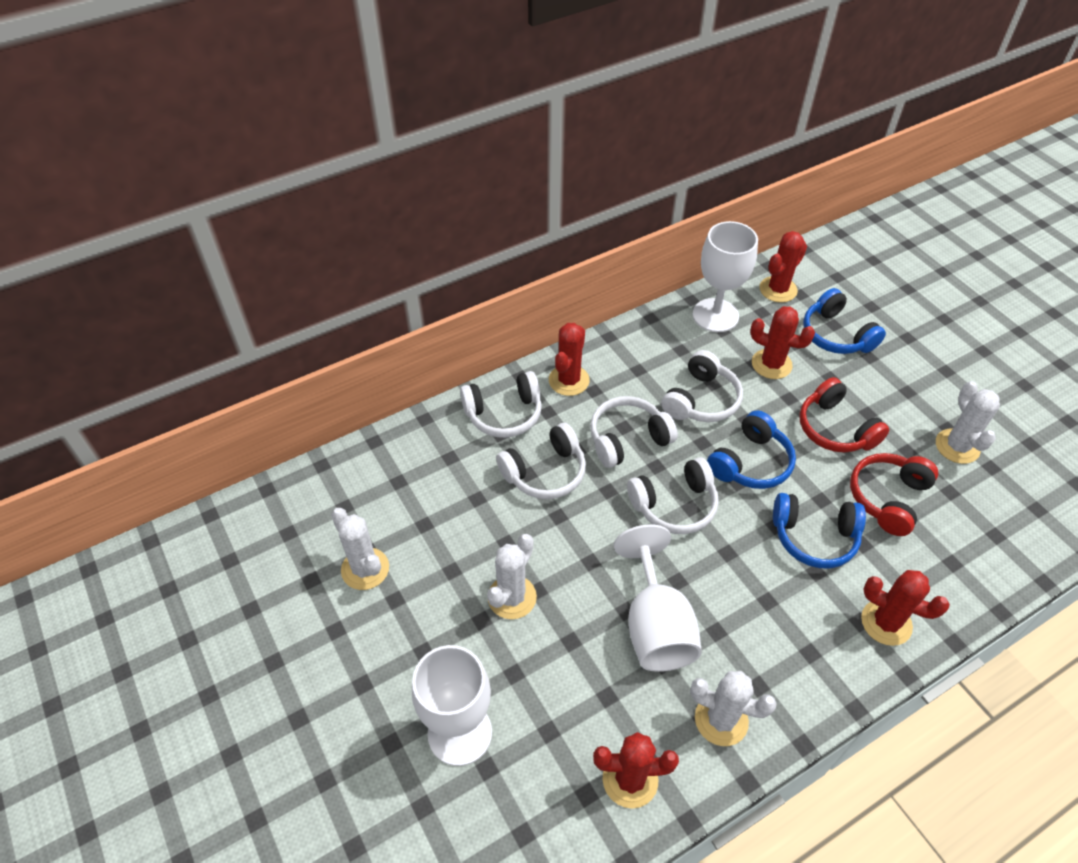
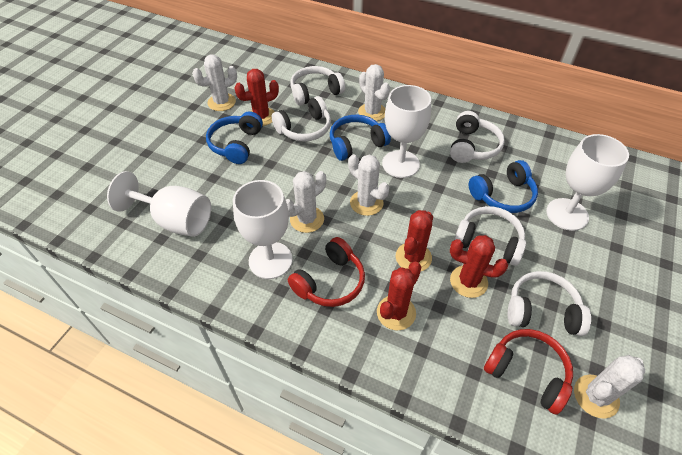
red cactus: [549,323,590,396] [593,732,679,809] [750,306,815,379] [760,231,807,303] [861,570,950,646] = 5 -> [235,69,279,126] [377,262,422,330] [396,210,433,272] [450,235,508,298] = 4
white cactus: [331,508,389,590] [487,534,537,619] [690,671,777,746] [936,381,1000,464] = 4 -> [192,54,237,111] [286,171,326,233] [348,154,389,216] [358,64,390,121] [574,355,645,419] = 5
white goblet: [412,645,492,766] [614,525,702,672] [693,221,758,332] = 3 -> [107,171,211,237] [233,180,292,279] [382,85,431,178] [546,134,629,231] = 4

